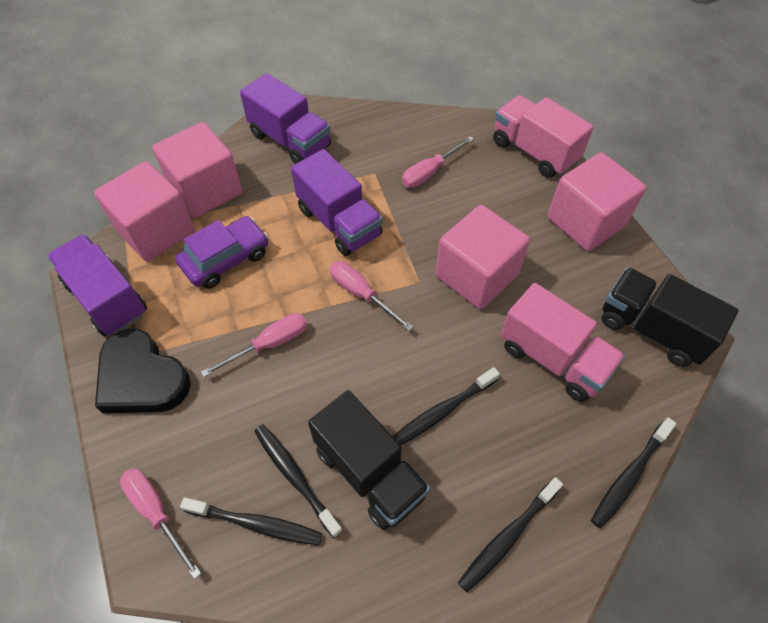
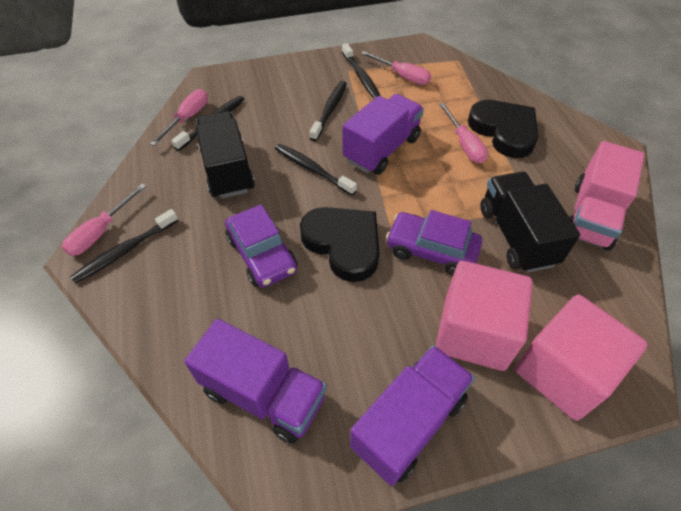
black heart: [95,328,191,413] = 1 -> [300,207,379,282] [468,100,538,158] = 2
pink cube: [94,161,195,261] [152,122,242,218] [435,205,530,309] [548,152,646,251] = 4 -> [435,261,533,371] [515,295,648,421] = 2
pink truck: [493,95,594,178] [501,283,625,402] = 2 -> [569,141,645,251] = 1
purple car: [176,216,268,289] = 1 -> [225,204,298,288] [386,210,482,276] = 2

